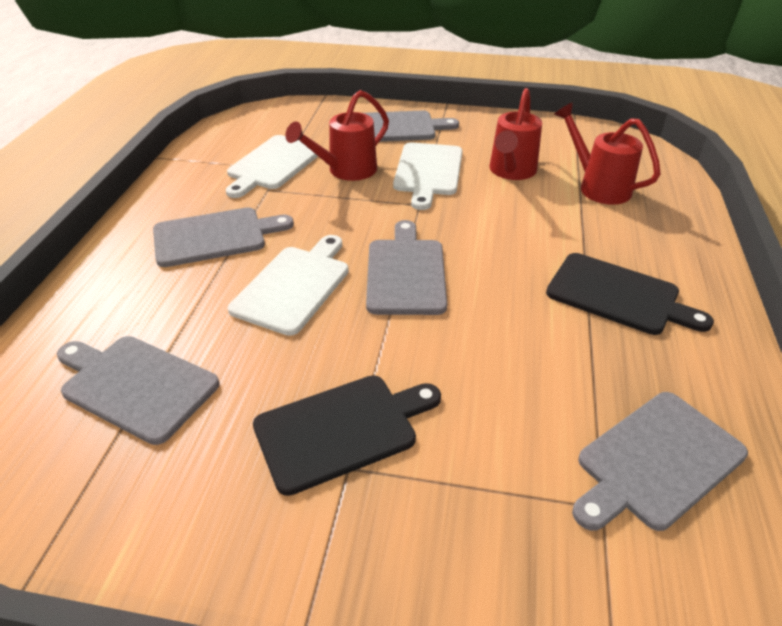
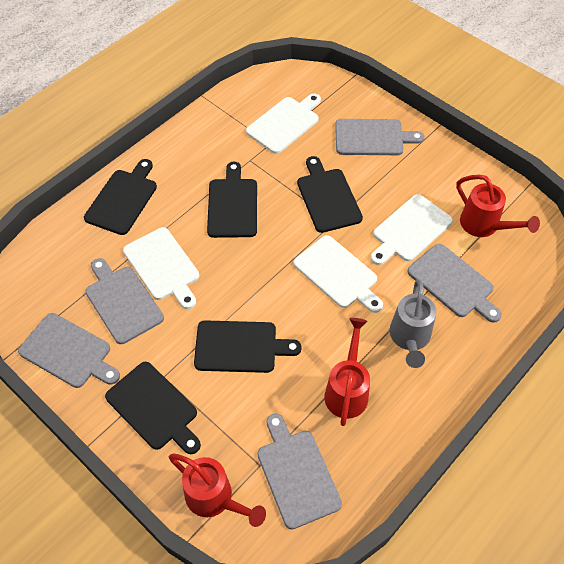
black cutting board: [253,375,441,496] [546,253,714,335] = 2 -> [84,159,157,235] [105,362,201,454] [194,320,302,373] [207,162,257,238] [297,156,363,233] = 5
grey watering can: none = 0 -> [390,279,436,368] = 1
white cutting board: [226,135,318,198] [228,235,349,336] [393,143,463,210] = 3 -> [123,227,199,309] [246,93,321,154] [294,235,383,313] [371,194,453,265] = 4

